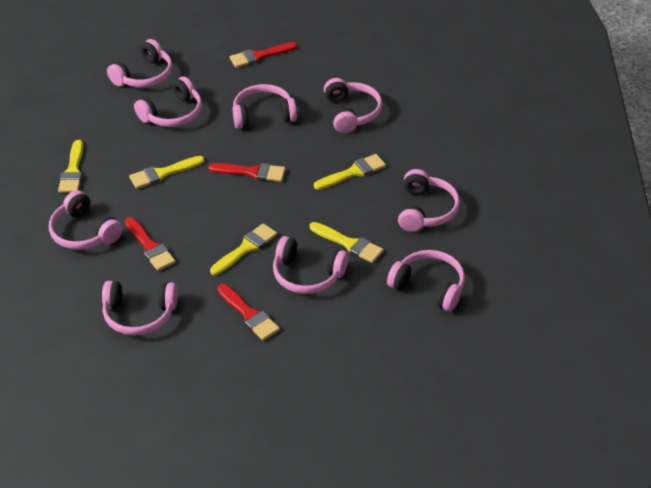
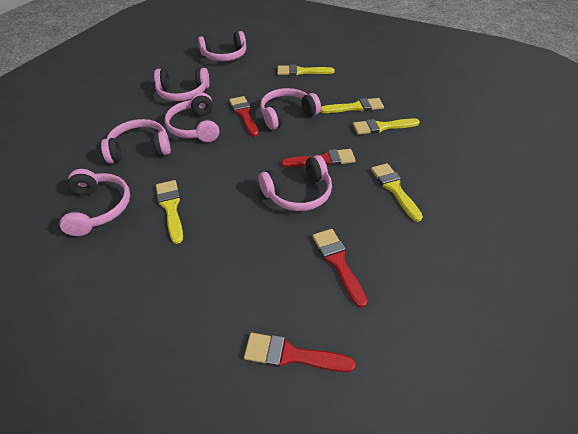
pink headphones: [49,190,123,250] [102,281,178,336] [107,39,173,88] [134,76,202,127] [232,84,297,129] [273,236,348,294] [324,78,382,133] [387,250,465,312] [398,169,460,232] = 9 -> [59,169,130,236] [101,119,171,164] [154,68,209,101] [164,92,219,142] [198,31,246,61] [259,155,332,211] [260,88,321,130] = 7

